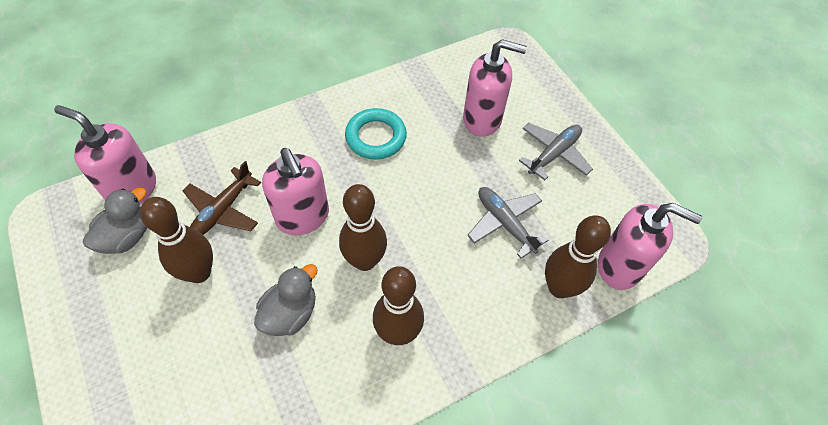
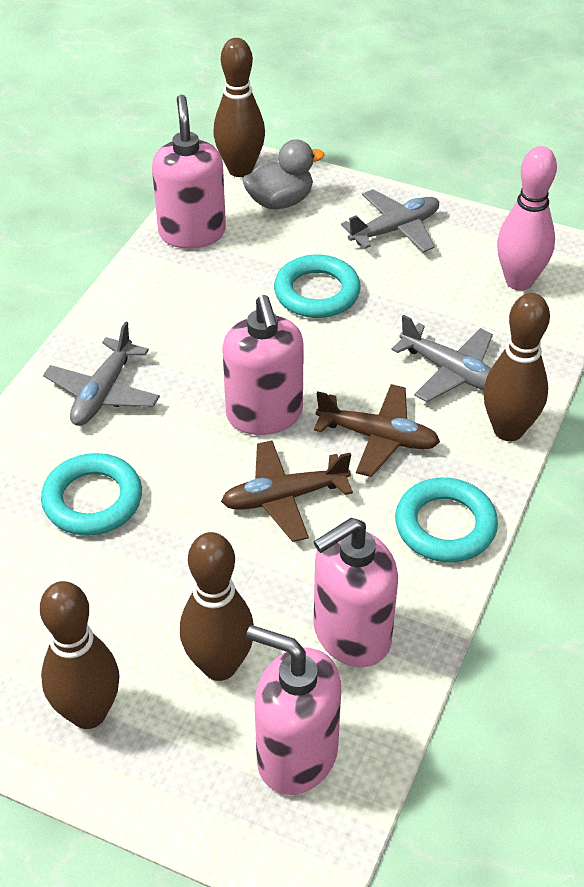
brown plane: [183,161,261,235] = 1 -> [221,441,353,542] [314,384,440,477] = 2
grey duck: [83,188,147,254] [254,264,318,336] = 2 -> [242,139,325,209] = 1
grey plane: [467,187,548,258] [519,123,593,180] = 2 -> [43,321,160,426] [341,189,439,252] [391,315,493,402] = 3
pink bowling pin: none = 0 -> [497,146,557,291] = 1
turquoise ring: [345,108,407,159] = 1 -> [41,453,142,536] [274,255,361,318] [395,478,498,562] = 3

